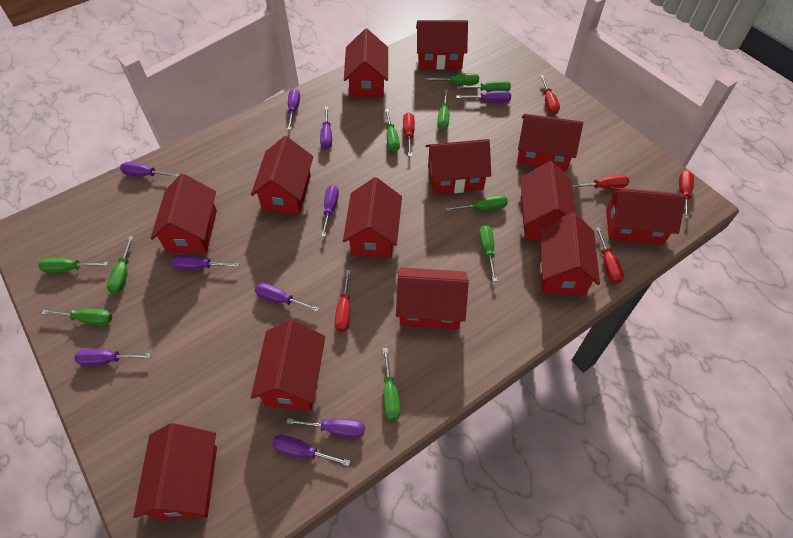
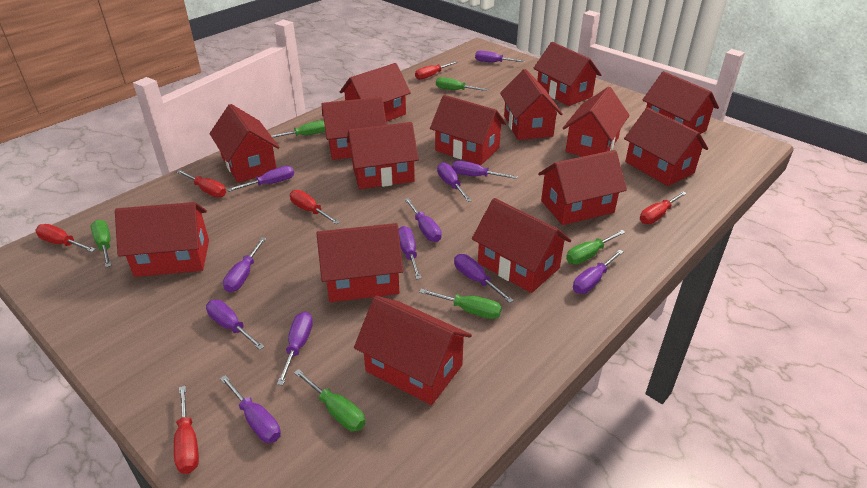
green screwdriver: [38,258,108,273] [41,309,112,325] [107,236,134,294] [383,348,401,420] [385,109,400,152] [426,73,479,85] [437,89,449,130] [446,195,508,211] [457,81,511,92] [479,225,497,282] = 10 -> [91,220,111,267] [271,120,325,138] [294,369,365,431] [419,289,502,319] [436,77,488,91] [566,230,626,264] = 6
purple screwdriver: [74,349,151,366] [120,162,179,177] [172,255,239,270] [255,283,319,312] [272,435,350,466] [287,89,300,130] [287,418,365,438] [320,107,332,150] [321,185,339,237] [456,91,511,103] = 10 -> [206,300,265,350] [220,375,281,443] [223,237,266,292] [227,166,294,192] [277,312,313,385] [399,226,422,279] [404,198,442,242] [437,162,472,202] [452,161,517,179] [454,254,514,303] [475,51,525,62] [573,250,623,294] = 12
red house: [133,423,217,520] [150,174,217,253] [251,136,313,214] [251,319,325,411] [343,177,402,258] [344,29,388,97] [396,267,469,330] [416,20,468,69] [425,139,491,194] [517,114,583,171] [520,161,576,240] [540,212,600,296] [606,187,686,245] = 13 -> [115,202,209,277] [210,104,279,183] [316,223,403,302] [322,97,387,160] [340,63,411,122] [347,122,419,189] [354,296,472,405] [430,95,506,165] [472,198,571,293] [500,69,563,140] [533,42,602,106] [538,150,627,225] [563,87,630,156] [624,107,708,186] [643,71,719,134] = 15

